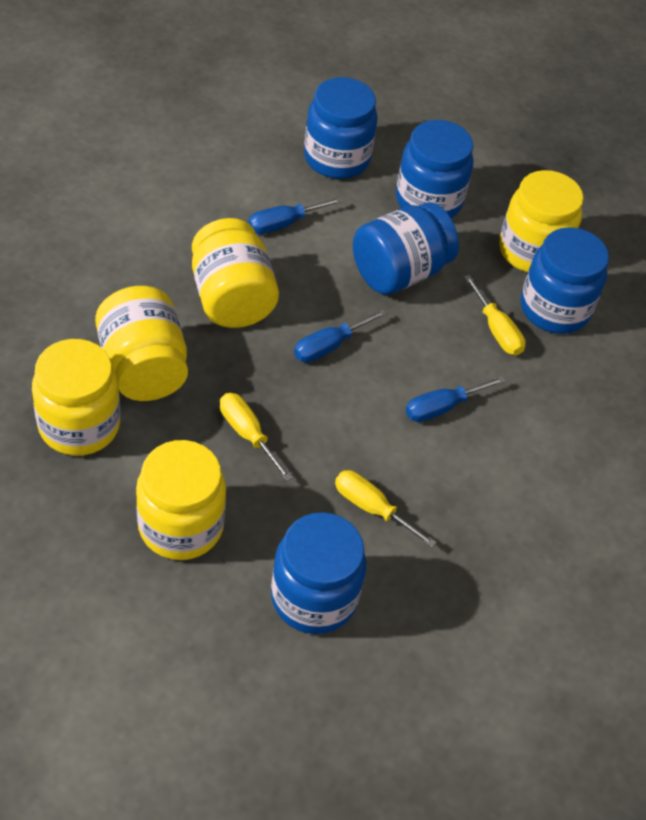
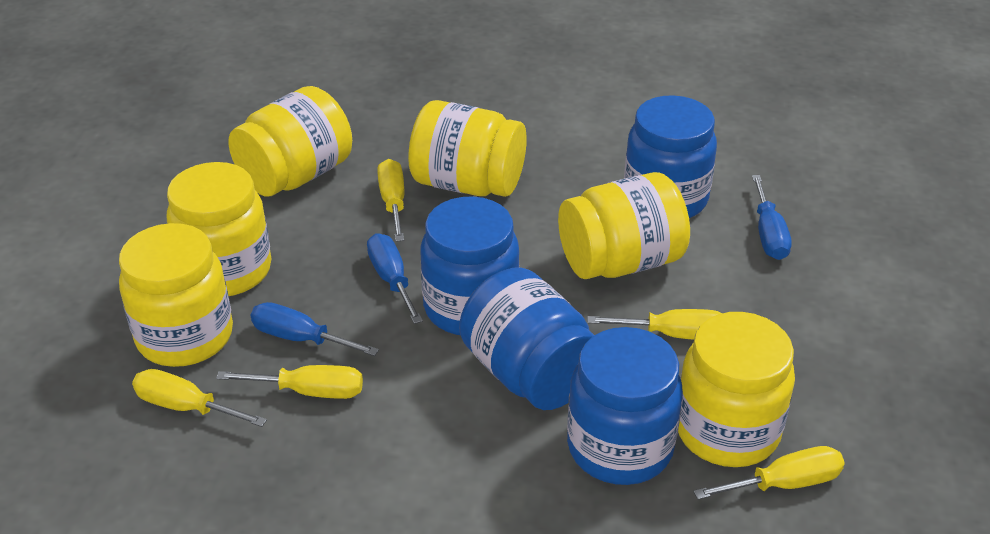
blue jar: [271,512,366,634] [304,77,377,179] [353,202,459,295] [396,120,473,218] [521,227,609,334] = 5 -> [421,196,520,335] [459,267,594,410] [567,327,683,485] [624,95,717,218] = 4
yellow jar: [32,339,120,456] [95,286,188,401] [136,440,226,560] [192,218,279,328] [499,170,584,273] = 5 -> [119,223,233,367] [167,162,271,296] [228,86,352,196] [408,100,527,197] [558,172,690,279] [678,312,795,467] = 6
yellow screwdriver: [220,393,293,481] [335,470,437,548] [464,275,526,355] = 3 -> [132,369,267,427] [216,365,363,399] [377,159,404,242] [587,309,722,340] [693,446,845,500] = 5

